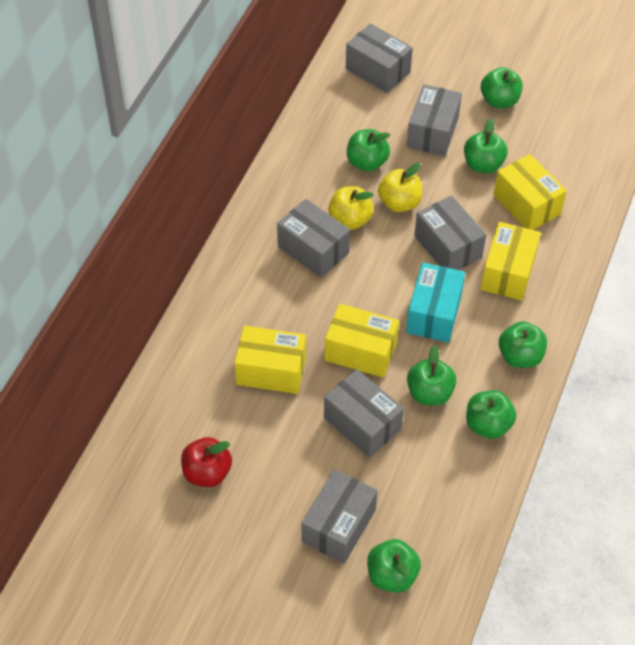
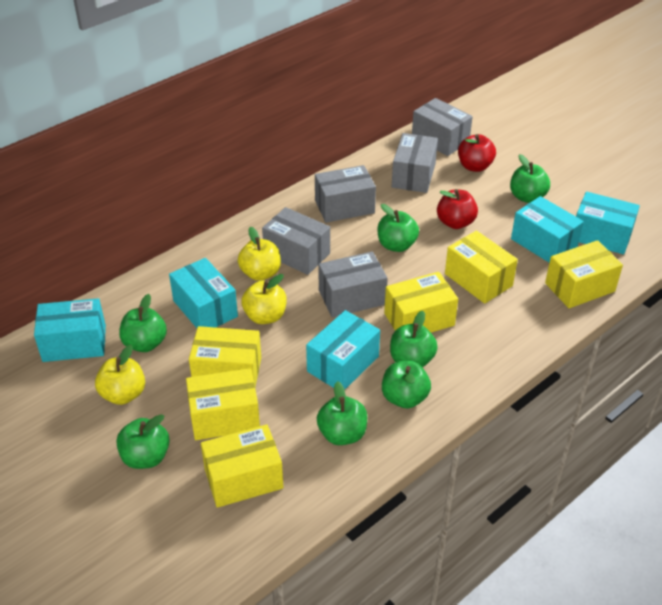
grey box: [277,199,350,278] [301,469,378,564] [324,369,404,457] [346,23,413,93] [407,84,462,156] [414,195,486,270] = 6 -> [262,207,330,275] [315,165,376,223] [318,251,388,318] [392,133,438,193] [412,98,473,156] = 5
red apple: [181,437,232,487] = 1 -> [437,189,478,229] [458,134,496,172] = 2
turquoise box: [406,263,465,343] = 1 -> [34,298,106,362] [169,258,238,328] [306,310,380,390] [511,196,584,263] [576,192,640,254] = 5
yellow apple: [328,186,374,230] [378,163,422,212] = 2 -> [95,345,145,405] [238,227,281,281] [241,274,287,324] = 3
yellow box: [235,326,306,394] [325,304,399,378] [480,222,541,301] [493,154,567,230] = 4 -> [186,368,260,440] [189,326,261,387] [201,424,284,508] [384,272,458,332] [445,231,518,304] [545,240,623,308] = 6

